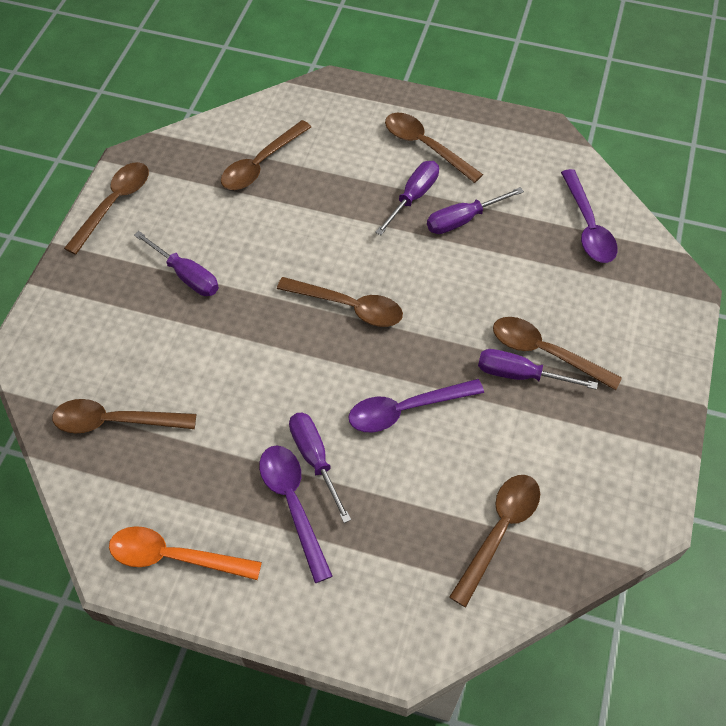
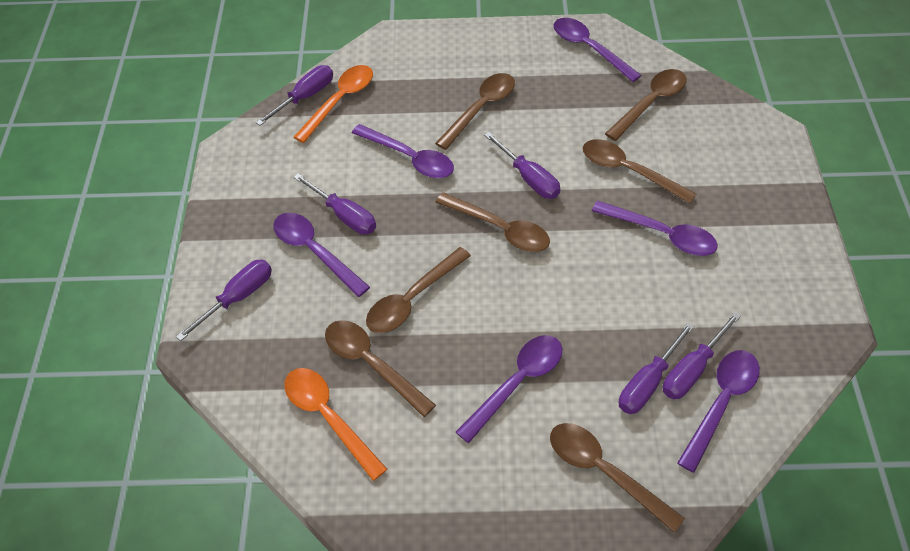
orange spoon: [109,526,262,580] = 1 -> [284,368,387,481] [294,65,373,143] = 2
purple screwdriver: [134,231,219,296] [289,412,351,523] [375,161,439,235] [427,187,524,234] [478,349,598,390] = 5 -> [176,260,272,341] [256,65,333,126] [294,173,376,235] [484,132,561,199] [619,322,695,414] [663,312,741,399] = 6
purple spoon: [259,446,332,583] [348,379,484,432] [561,169,618,263] = 3 -> [273,213,370,297] [352,124,454,178] [456,335,562,443] [553,18,642,82] [592,201,718,256] [677,350,760,473] = 6

